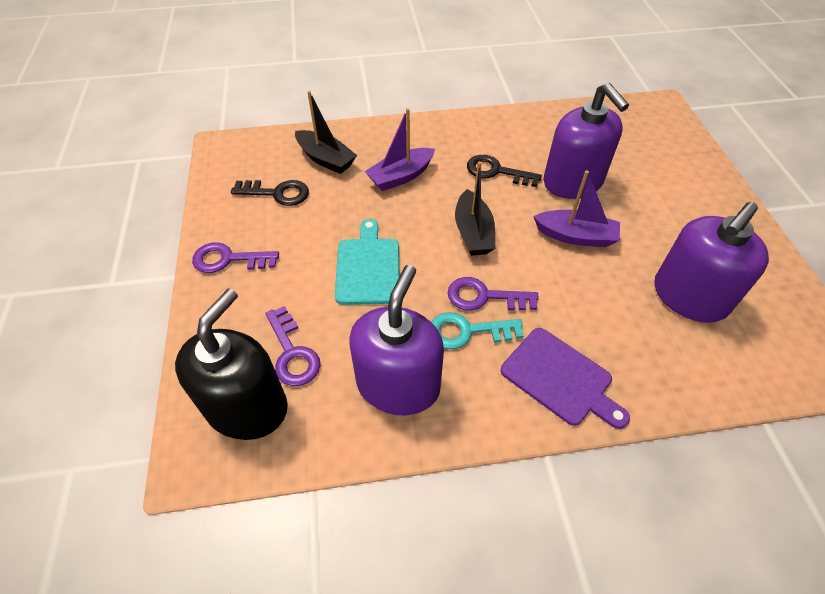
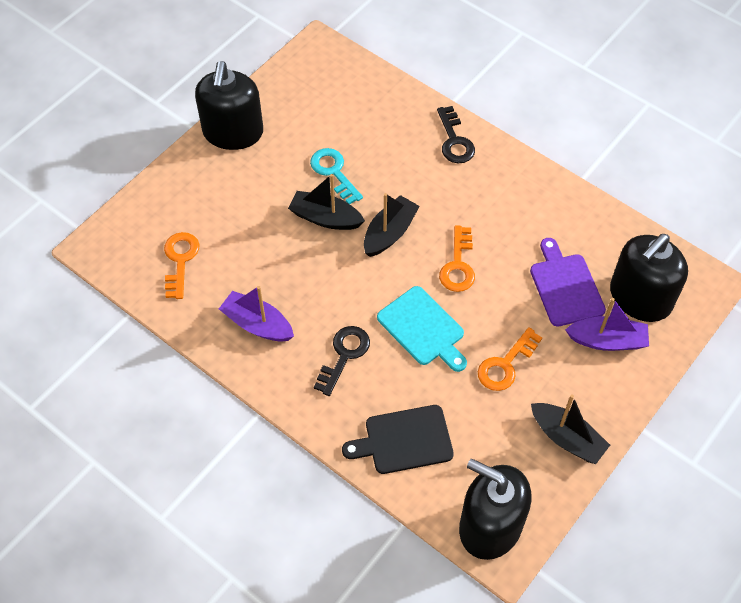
black boat: [295,91,357,174] [455,161,495,256] = 2 -> [288,174,365,230] [364,193,420,257] [531,394,610,464] = 3
black cutting board: none = 0 -> [342,405,454,474] = 1
black soap dispenser: [175,289,288,440] = 1 -> [195,61,263,150] [459,459,531,560] [610,234,688,322] = 3
orange key: none = 0 -> [164,232,199,299] [439,226,475,292] [478,327,542,391] = 3
purple key: [192,242,279,273] [266,306,321,386] [448,277,539,311] = 3 -> none = 0
purple soap dispenser: [349,265,444,416] [544,83,629,199] [655,202,769,323] = 3 -> none = 0

